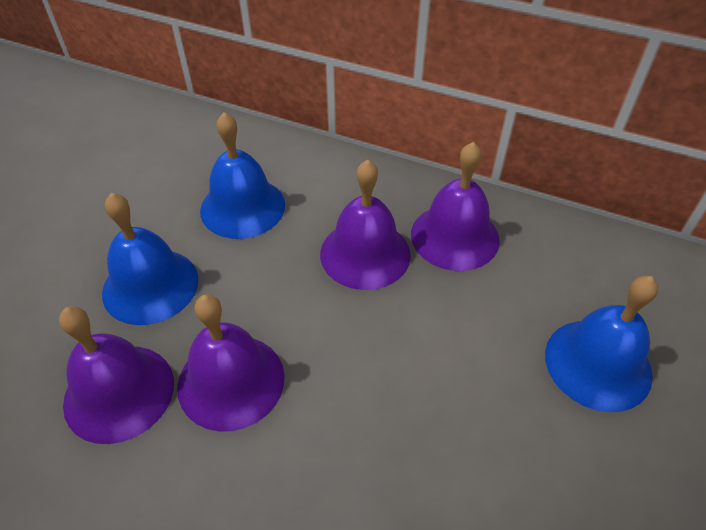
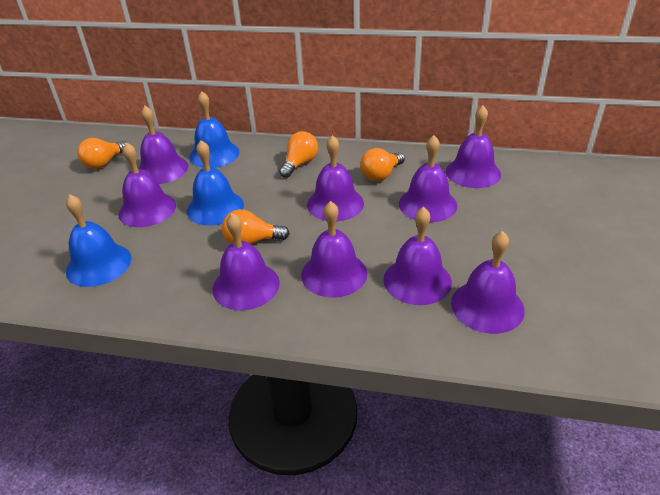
orange light bulb: none = 0 -> [77,138,126,169] [222,209,290,244] [279,131,318,178] [360,148,405,181] = 4
purple bell: [59,306,174,444] [177,294,285,432] [320,160,411,290] [411,142,500,271] = 4 -> [118,142,176,227] [138,106,188,184] [212,213,280,310] [301,201,367,298] [307,135,364,221] [384,207,452,305] [399,135,457,222] [446,105,501,188] [451,231,525,334] = 9

